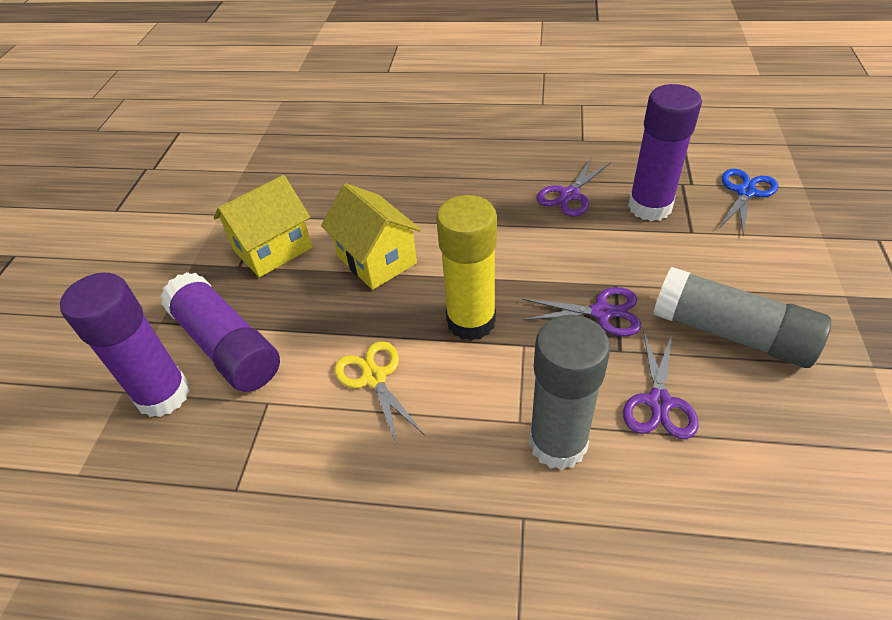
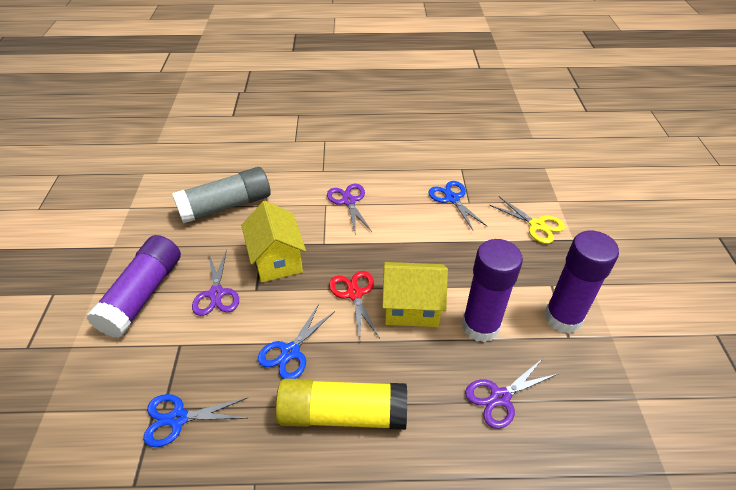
blue scissors: [719,169,778,236] = 1 -> [143,394,247,447] [258,304,335,379] [428,181,487,230] = 3
grey glue stick: [529,315,610,470] [653,267,831,368] = 2 -> [172,167,271,224] = 1
red scissors: none = 0 -> [329,271,380,339] = 1

